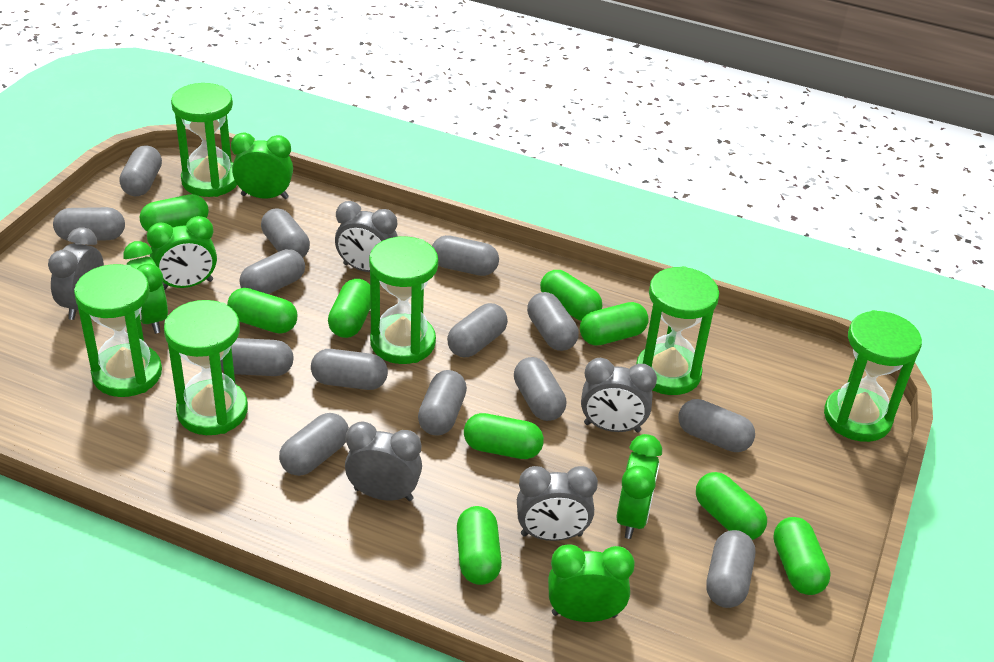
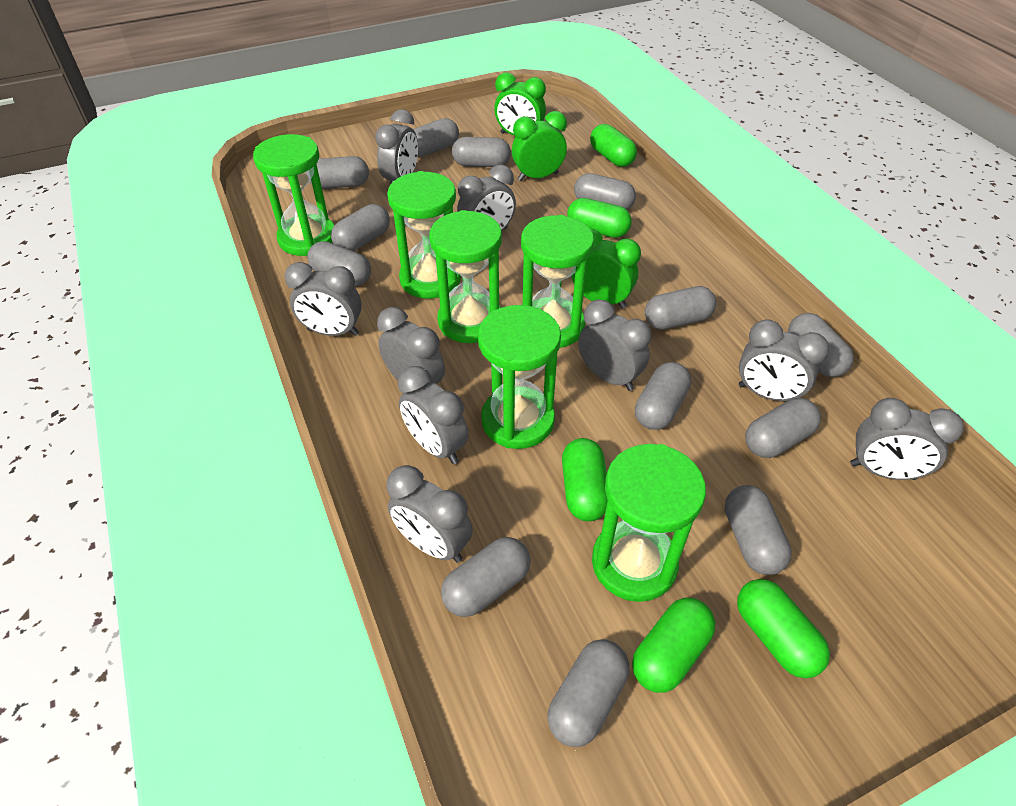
green capsule: [139,194,209,232] [227,288,297,334] [328,279,371,338] [457,506,502,585] [464,413,544,459] [540,270,602,321] [580,302,649,346] [696,472,767,540] [773,517,831,595] = 9 -> [562,438,608,521] [567,198,632,238] [590,124,637,167] [632,598,715,693] [737,579,830,678] = 5
green clock: [123,241,168,334] [147,216,217,290] [231,133,293,199] [548,544,635,622] [616,434,662,539] = 5 -> [494,72,546,136] [512,111,567,181] [572,229,641,308] = 3
grey capsule: [53,207,125,241] [119,145,162,196] [221,338,293,376] [239,249,305,294] [261,208,310,257] [279,413,349,476] [311,349,388,390] [418,370,467,435] [432,235,499,276] [447,303,508,357] [514,357,566,421] [527,292,579,351] [678,399,755,452] [706,530,755,608] = 14 -> [307,241,371,286] [310,156,369,189] [331,204,390,251] [413,118,459,157] [441,537,531,617] [452,137,511,167] [547,639,629,747] [574,173,636,210] [635,362,691,430] [645,286,716,330] [725,485,792,575] [745,398,821,458] [788,313,854,377] = 13
grey clock: [48,227,104,320] [335,201,398,272] [345,421,422,501] [517,466,598,541] [581,358,657,432] = 5 -> [285,262,362,336] [375,110,418,185] [377,307,445,384] [386,465,473,563] [398,366,469,464] [457,165,516,230] [578,299,652,391] [739,319,829,401] [850,398,964,480] = 9

